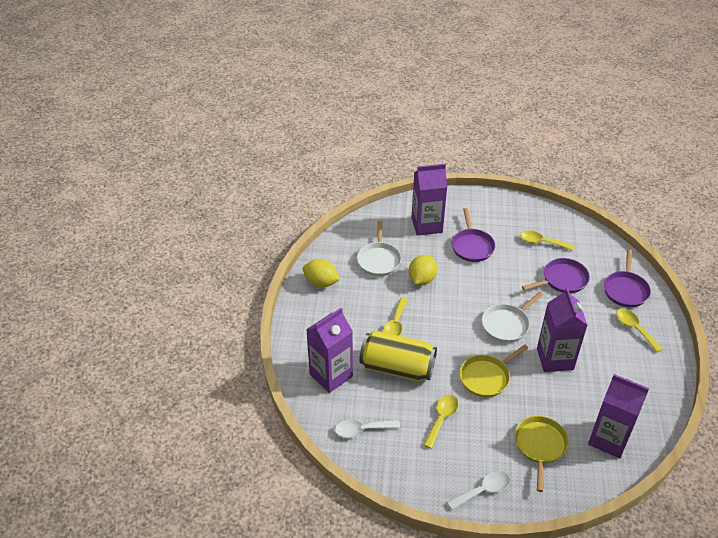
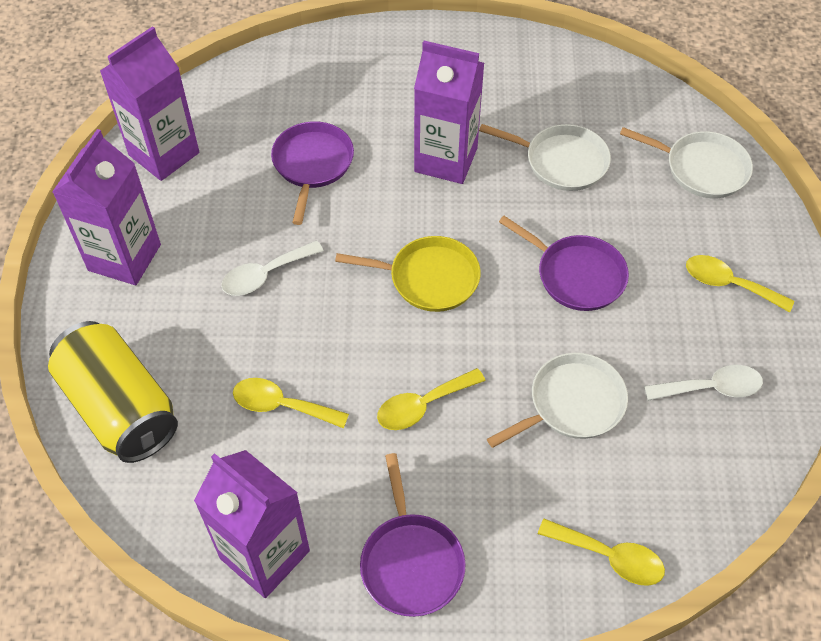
white pan: [357,221,401,276] [482,292,543,342] = 2 -> [479,124,611,191] [487,353,628,448] [620,127,753,198] = 3
yellow lemon: [303,259,340,288] [409,255,437,285] = 2 -> none = 0
yellow pan: [459,344,528,397] [515,416,569,492] = 2 -> [335,236,481,312] = 1

